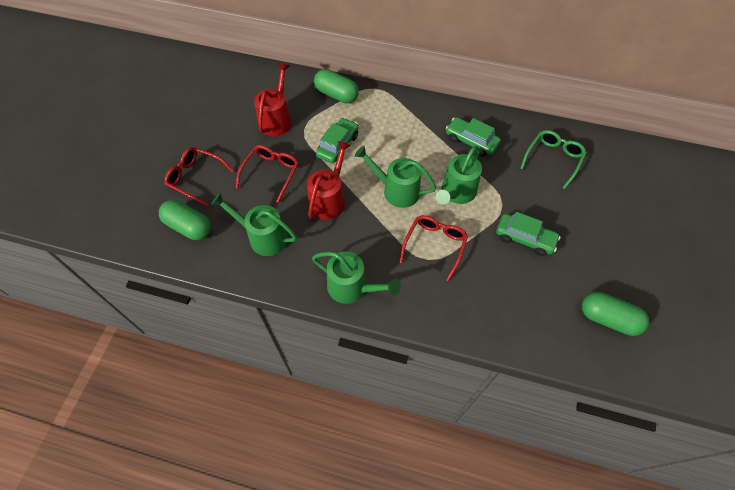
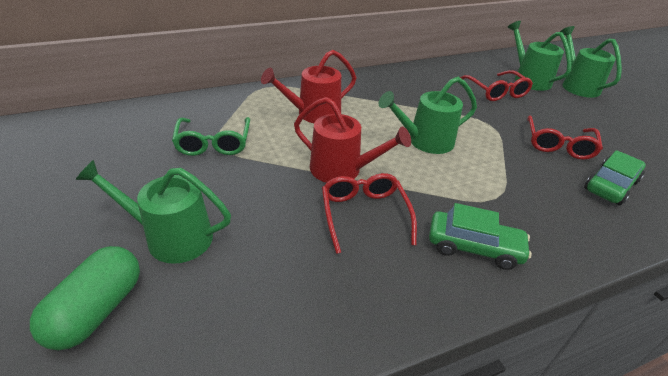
green capsule: [159,200,211,240] [314,69,359,103] [582,292,649,336] = 3 -> [30,246,140,350] = 1
green car: [316,118,358,164] [446,117,501,157] [496,212,561,256] = 3 -> [429,203,532,270] [584,150,646,205] = 2

